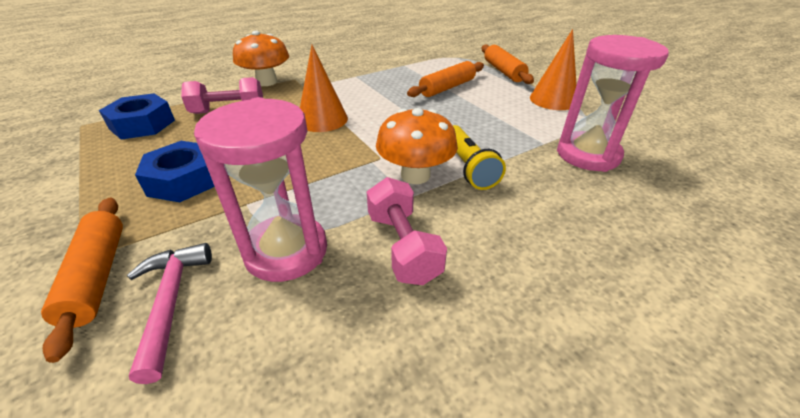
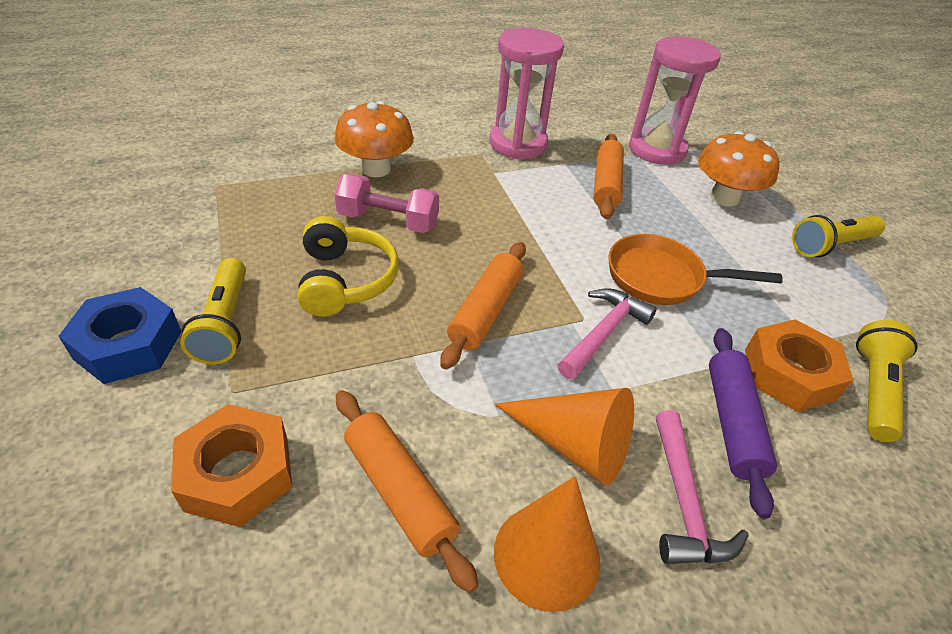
blue nut: [99,93,175,140] [135,141,215,202] = 2 -> [58,287,182,384] = 1
orange nut: none = 0 -> [171,404,292,527] [745,319,853,412] = 2
orange pan: none = 0 -> [608,234,783,305] = 1
pink dumbbell: [181,77,263,114] [367,177,447,285] = 2 -> [334,174,439,233] = 1
pink hammer: [127,243,212,384] = 1 -> [558,288,657,379] [656,410,749,564] = 2
purple rolling pin: none = 0 -> [709,328,777,519] = 1
yellow flashlight: [453,125,506,190] = 1 -> [180,258,246,364] [792,215,885,257] [856,320,918,442] = 3
yellow headphones: none = 0 -> [297,216,399,317] = 1

